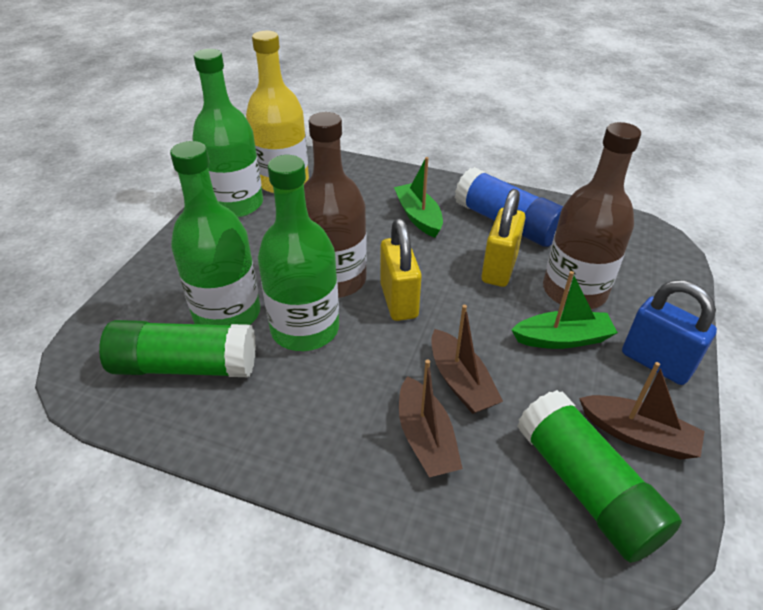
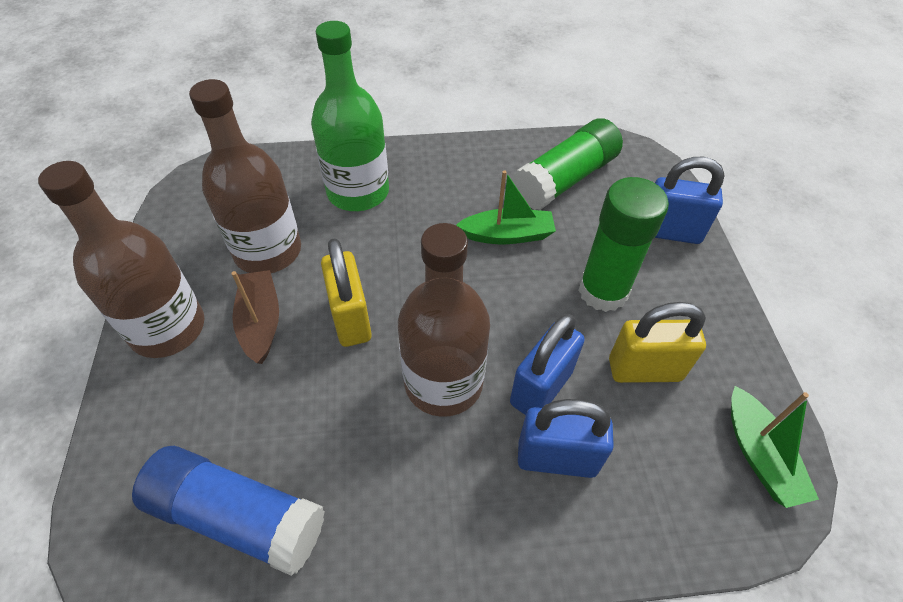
blue padlock: [622,280,717,385] = 1 -> [510,314,585,415] [518,399,614,478] [655,157,724,244] = 3
brown boat: [399,360,463,477] [431,305,503,414] [579,362,705,459] = 3 -> [231,270,279,364] = 1
brown bottle: [304,112,367,298] [543,122,641,309] = 2 -> [38,161,204,358] [189,79,301,273] [398,223,490,417] = 3
green bottle: [170,141,261,325] [192,49,263,218] [258,155,339,351] = 3 -> [311,21,389,211] = 1
yellow bottle: [246,31,309,193] = 1 -> none = 0

